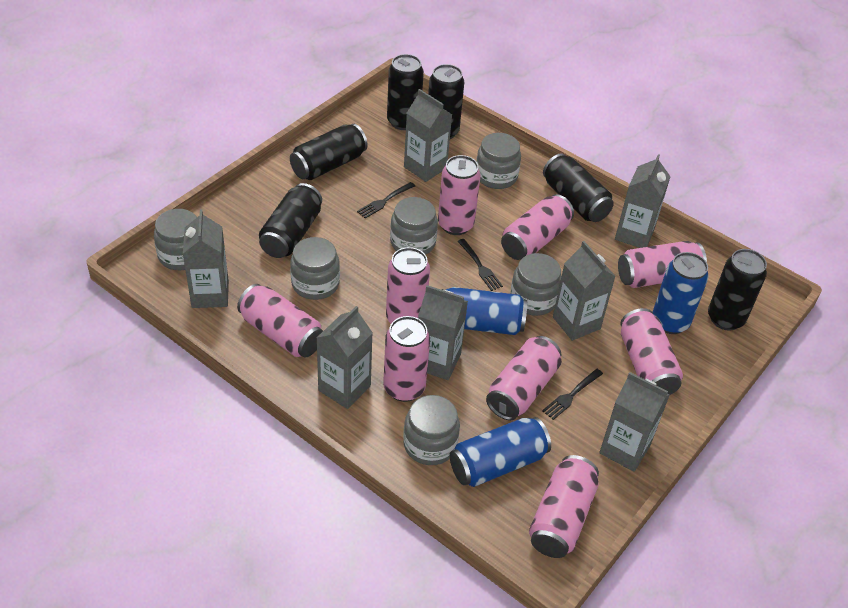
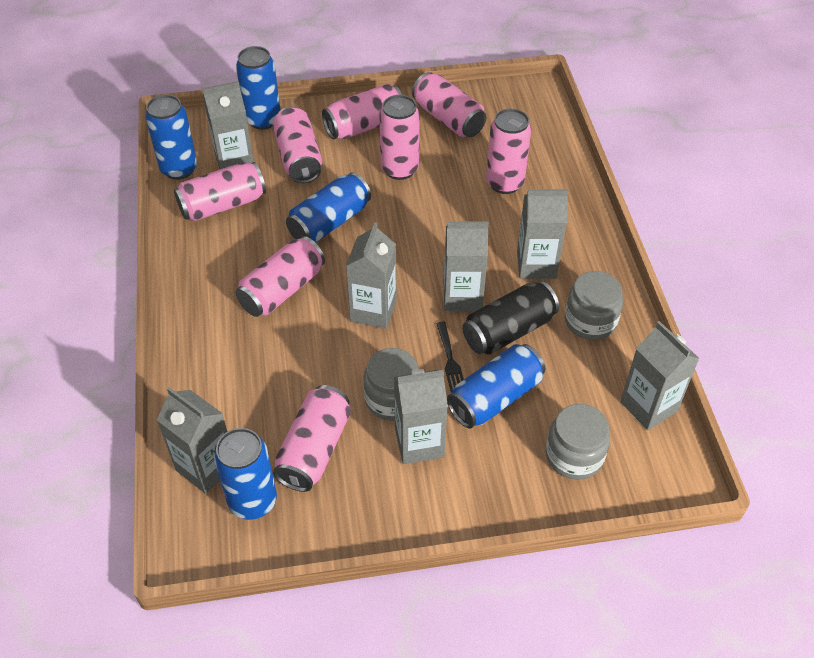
black can: [259,183,322,258] [290,124,368,180] [387,54,424,130] [428,64,464,139] [543,154,614,222] [708,249,767,331] = 6 -> [462,281,559,355] = 1
black fork: [357,182,415,218] [458,239,503,291] [542,369,603,420] = 3 -> [436,321,464,392] = 1
blue can: [442,287,527,335] [450,417,551,487] [653,252,709,334] = 3 -> [145,94,197,180] [214,428,277,520] [236,46,280,130] [286,172,371,243] [447,344,545,428] = 5
grey jar: [154,209,197,270] [290,237,340,300] [390,197,438,255] [403,395,460,465] [476,133,521,189] [510,253,562,316] = 6 -> [363,348,419,421] [546,404,610,480] [565,271,623,340] = 3
pink can: [237,284,323,357] [383,316,430,402] [386,247,430,323] [438,155,481,235] [486,336,562,420] [501,194,574,260] [529,455,599,558] [618,241,707,288] [620,308,683,395] = 9 -> [174,162,266,221] [236,236,325,317] [272,107,322,183] [273,385,351,492] [322,84,402,140] [379,95,420,180] [412,72,486,137] [486,108,531,194] = 8

